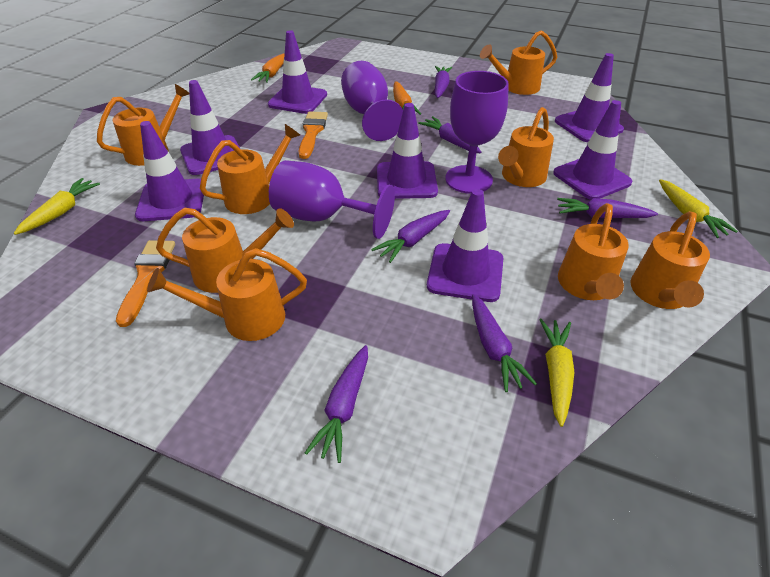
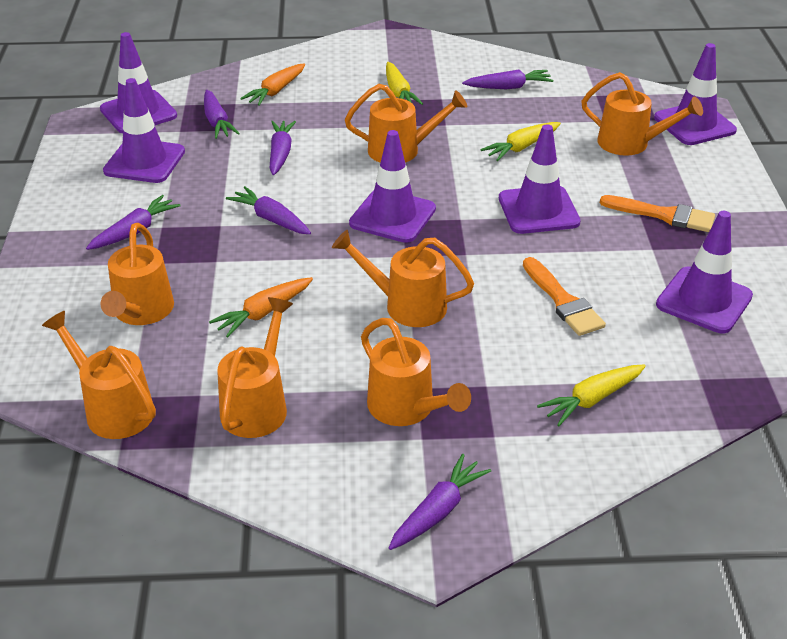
orange watering can: [97,84,189,166] [147,248,307,341] [156,208,294,293] [200,124,300,214] [480,30,557,95] [498,107,554,187] [558,203,629,300] [630,211,710,309] = 8 -> [42,311,156,439] [100,223,174,325] [217,297,293,438] [332,230,474,327] [345,84,467,162] [361,318,471,426] [581,72,703,156] = 7
purple goblet: [269,160,395,239] [341,61,403,141] [445,71,509,194] = 3 -> none = 0
purple traffic cone: [135,121,204,221] [180,80,240,175] [268,30,327,114] [377,103,438,199] [427,189,503,302] [553,100,632,200] [555,53,624,142] = 7 -> [100,32,177,134] [103,78,185,183] [349,130,436,243] [499,124,581,234] [654,43,737,145] [656,211,753,333] = 6

